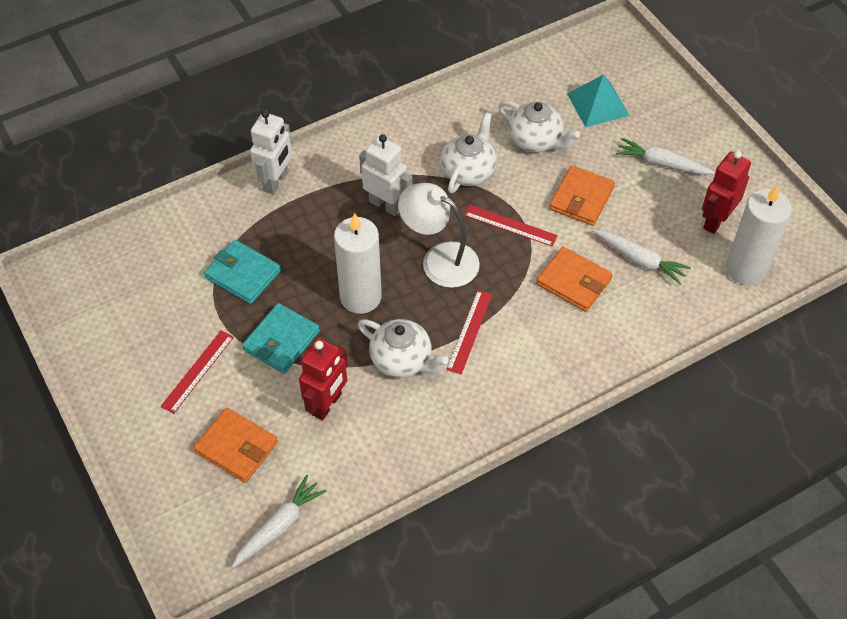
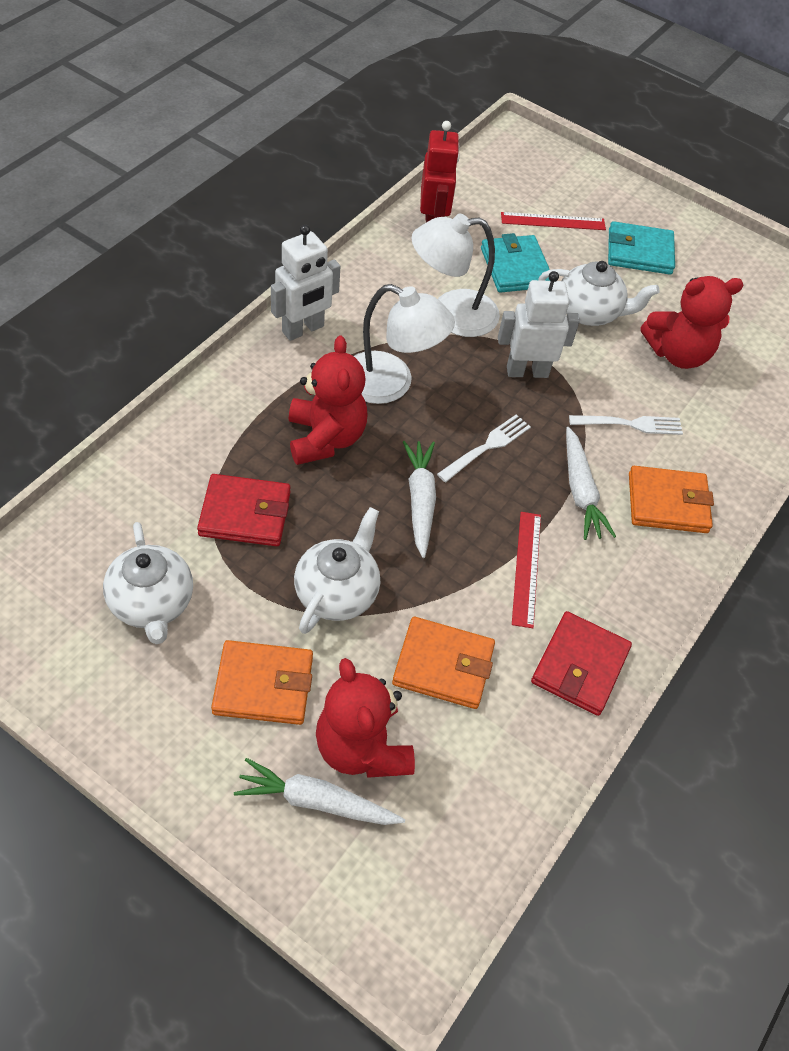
red robot: [299,338,348,421] [702,150,751,234] = 2 -> [420,121,460,222] = 1
red ruler: [160,331,234,414] [446,290,493,374] [464,205,558,246] = 3 -> [501,212,606,230] [512,512,541,628] = 2
red teddy bear: none = 0 -> [289,335,368,465] [316,658,415,778] [641,276,743,369] = 3
red wallet: none = 0 -> [197,474,291,546] [531,611,632,716] = 2
turquoise pyramid: [567,75,630,127] = 1 -> none = 0
white candle: [334,213,382,314] [726,184,792,286] = 2 -> none = 0
white fork: none = 0 -> [437,415,531,482] [569,415,683,435] = 2
white lamp: [398,183,480,288] = 1 -> [354,284,455,404] [412,213,500,337] = 2

